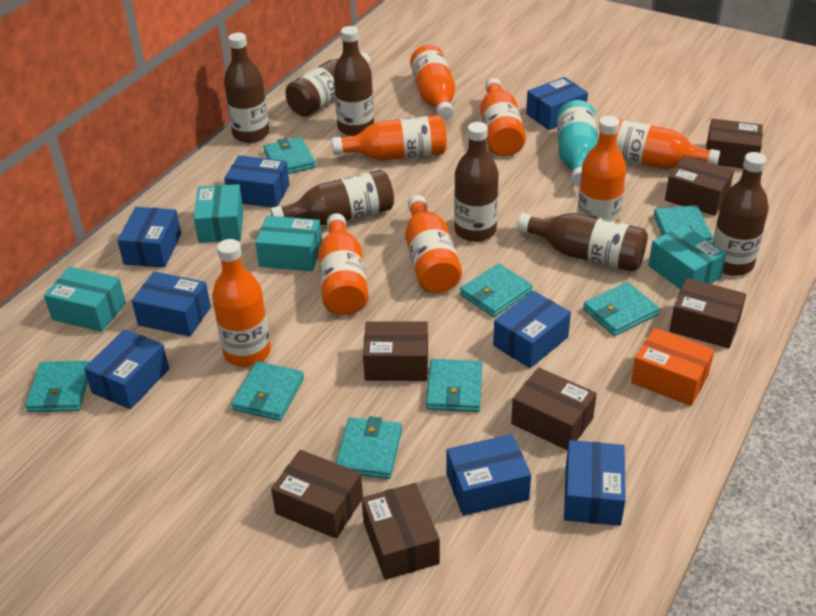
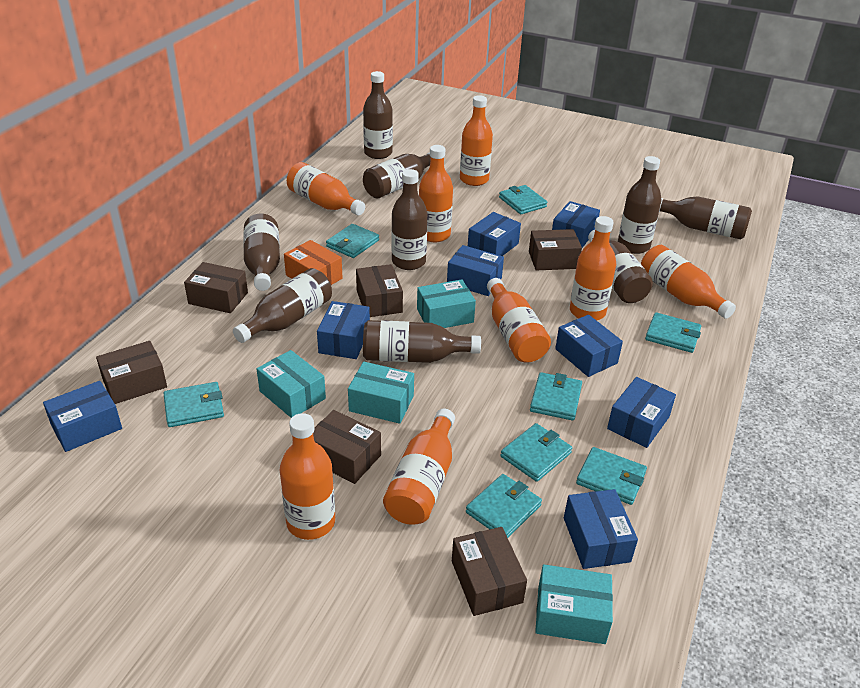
brown bottle: [224,32,269,143] [270,170,394,225] [285,52,371,117] [333,26,374,136] [454,122,499,242] [517,213,648,272] [712,152,769,276] = 7 -> [233,268,332,343] [243,213,280,291] [363,71,393,159] [363,152,431,198] [363,320,481,363] [392,169,428,270] [588,230,653,303] [618,156,661,254] [659,196,752,239] = 9
brown box: [271,450,363,539] [362,483,440,580] [363,321,428,381] [511,367,597,450] [665,156,734,216] [669,278,746,348] [706,119,763,169] = 7 -> [96,341,167,404] [184,262,248,313] [313,410,381,484] [356,264,403,317] [452,527,527,616] [529,229,582,270] = 6
turquoise bottle: [557,100,598,187] = 1 -> none = 0

